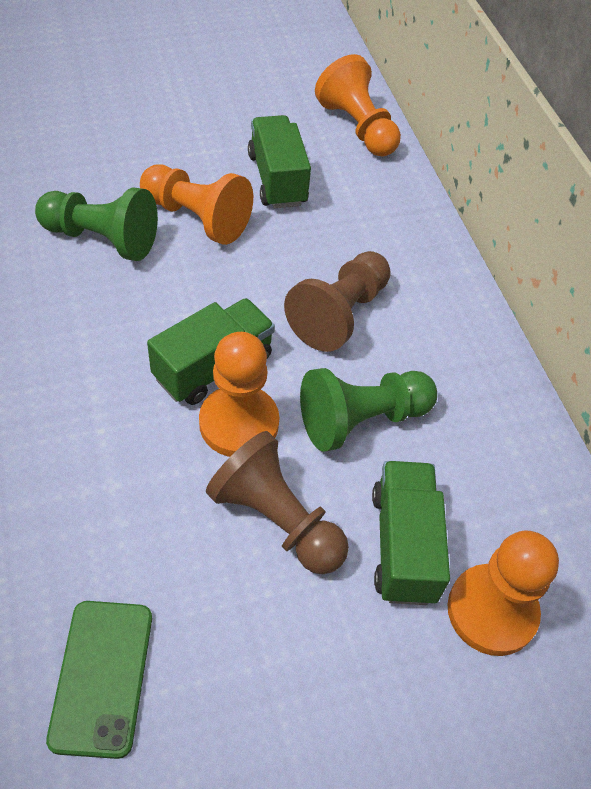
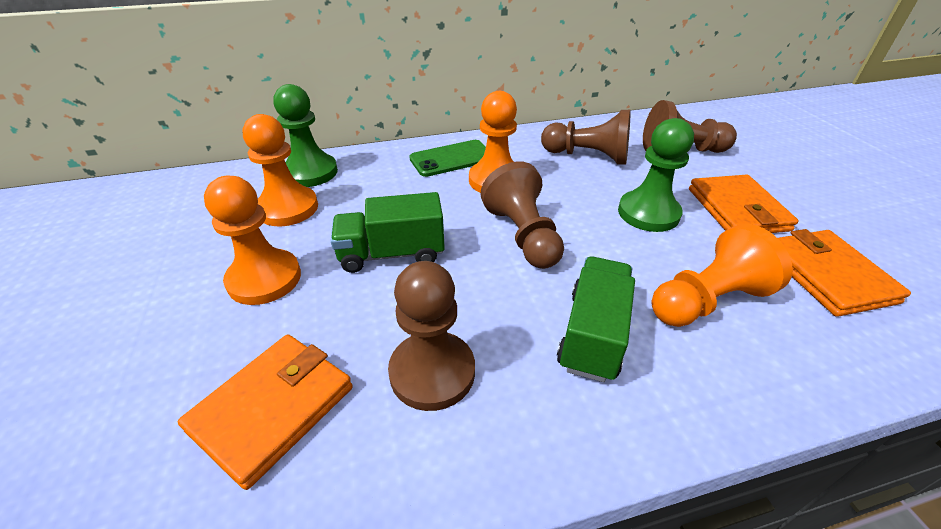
brown pawn: [206,431,349,574] [284,251,391,352] = 2 -> [388,261,475,411] [480,161,564,269] [541,110,631,165] [643,100,737,153] = 4
green truck: [147,298,275,405] [248,115,311,208] [372,461,450,605] = 3 -> [331,192,445,273] [557,256,635,382] = 2
orange wallet: none = 0 -> [178,334,353,490] [689,175,799,233] [778,229,911,317] = 3

